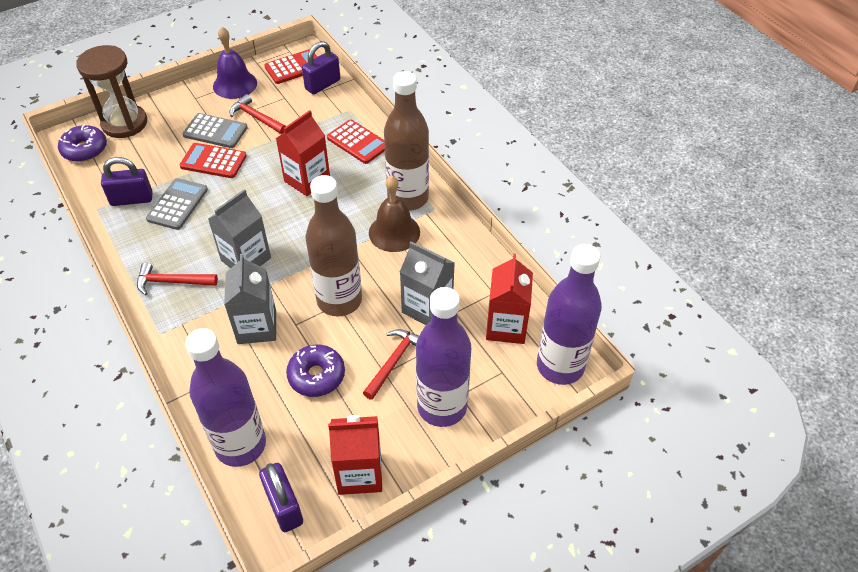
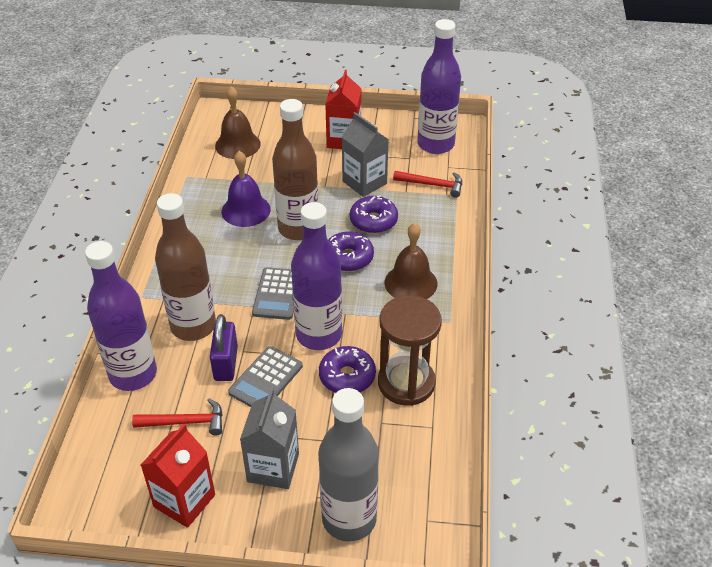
brown bell: [369,176,420,252] = 1 -> [215,86,261,159] [385,223,437,299] = 2
grey bottle: none = 0 -> [318,388,379,542] = 1
grey carton: [208,189,271,268] [224,254,276,344] [400,241,455,325] = 3 -> [240,388,299,489] [342,112,389,197] = 2
purple donut: [58,124,107,162] [286,345,345,397] = 2 -> [319,346,376,393] [328,231,374,271] [350,195,398,233] = 3
purple padlock: [101,157,153,206] [259,463,303,532] [302,41,340,94] = 3 -> [210,314,238,381] = 1
red calculator: [180,143,246,178] [264,49,317,84] [327,119,385,164] = 3 -> none = 0
red carton: [276,110,330,196] [328,415,382,495] [486,254,533,344] = 3 -> [141,424,215,528] [325,70,361,149] = 2
red hammer: [137,262,218,295] [229,94,286,134] [363,329,419,400] = 3 -> [132,398,223,435] [393,171,462,198] = 2

